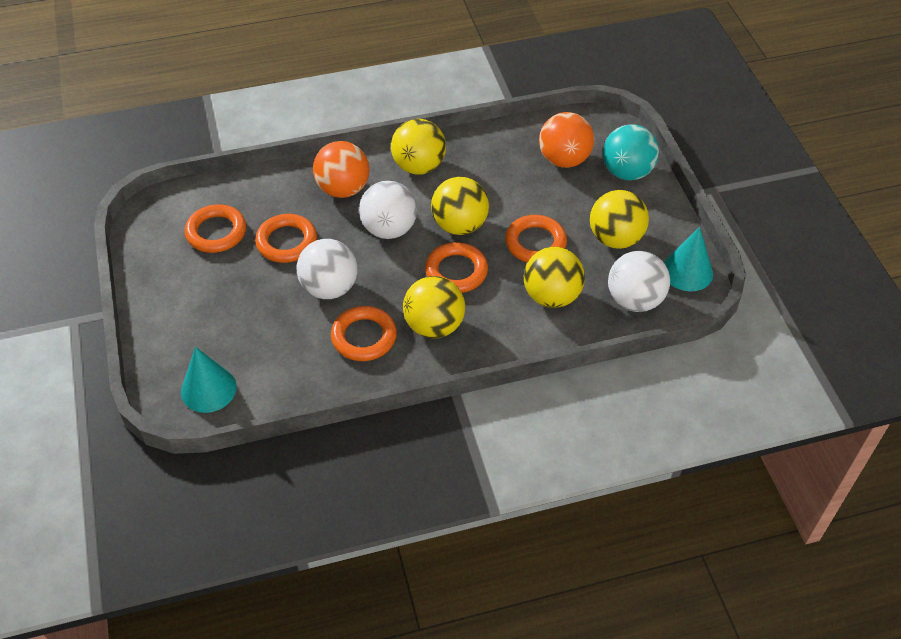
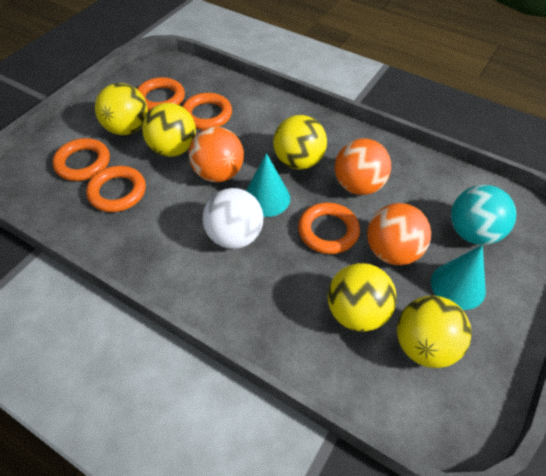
orange ball: [313,141,369,198] [539,112,594,168] = 2 -> [189,127,244,182] [335,139,391,195] [367,203,431,265] = 3
white ball: [297,239,358,299] [359,181,417,239] [608,251,670,312] = 3 -> [203,188,263,249] = 1

